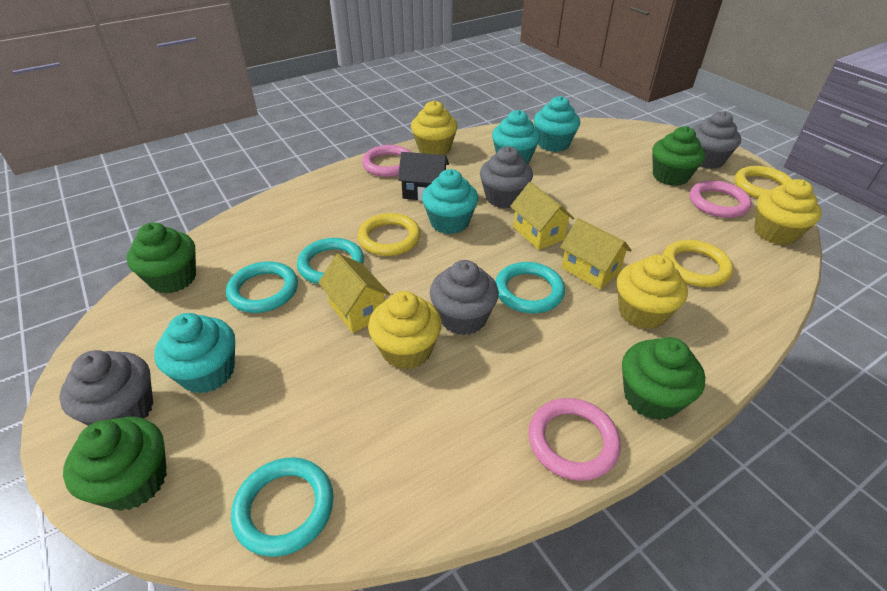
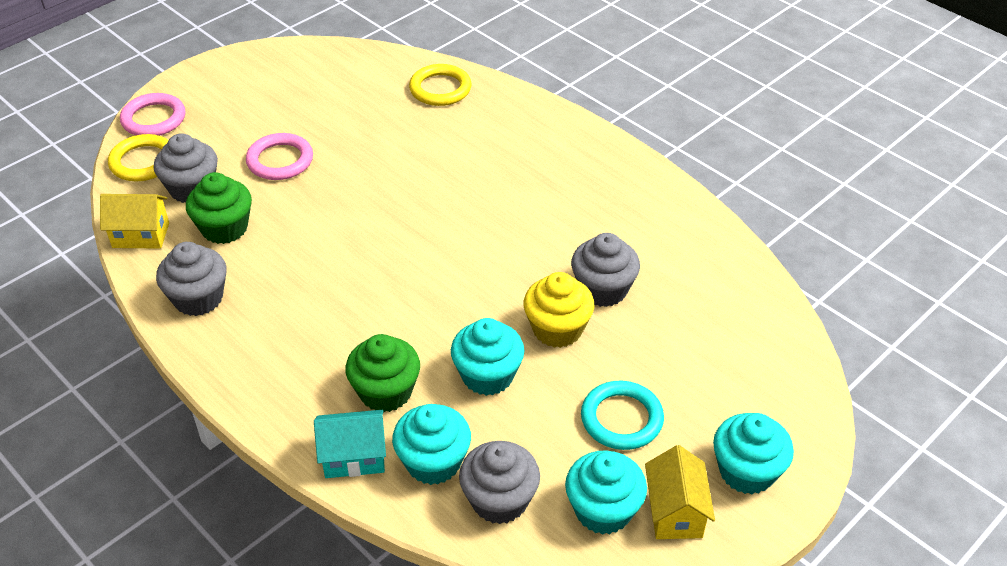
black house: [398,152,449,201] = 1 -> none = 0
green cupcake: [63,417,167,511] [126,222,196,294] [622,337,705,420] [652,126,705,186] = 4 -> [186,172,252,244] [345,334,420,412] = 2
pink ring: [362,145,411,177] [529,398,621,481] [690,180,752,218] = 3 -> [120,93,186,136] [246,133,313,180] = 2
turquoise house: none = 0 -> [314,410,386,478] = 1
turquoise ring: [226,261,298,313] [231,457,334,557] [297,238,364,284] [495,262,565,313] = 4 -> [581,381,664,450] = 1
yellow cupcake: [368,291,442,369] [411,100,458,155] [617,255,688,329] [754,179,822,245] = 4 -> [523,272,594,348] = 1
yellow house: [318,253,391,333] [510,182,574,250] [560,218,631,290] = 3 -> [100,194,169,249] [645,445,715,539] = 2
yellow ring: [358,213,421,256] [663,240,733,287] [735,166,792,198] = 3 -> [108,134,168,181] [409,64,472,106] = 2

